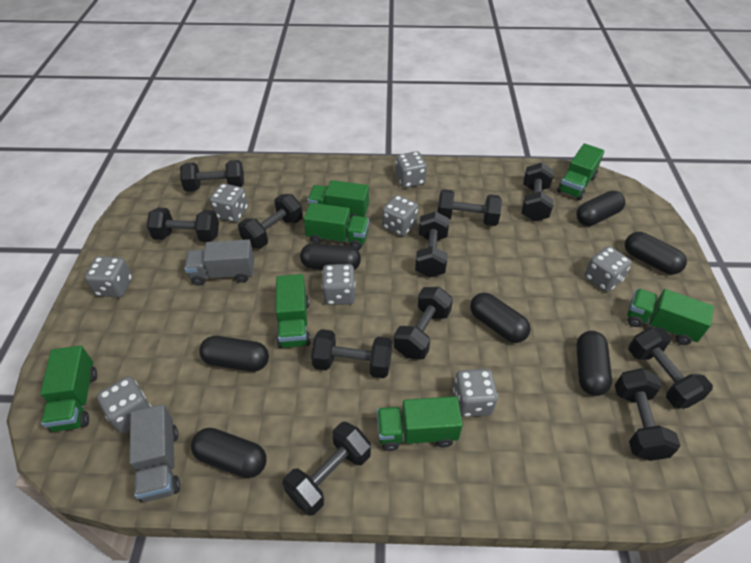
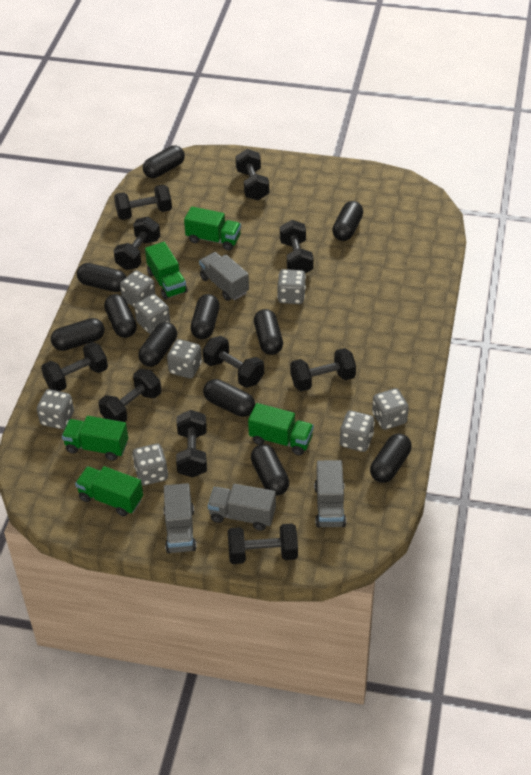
black capsule: [191,428,267,478] [199,336,269,372] [300,243,361,270] [470,293,531,343] [576,191,625,226] [576,331,612,396] [625,232,687,275] = 7 -> [51,318,105,351] [77,263,126,292] [104,294,137,338] [138,322,177,367] [143,145,185,178] [191,294,220,339] [203,379,255,417] [251,444,289,495] [254,309,283,355] [332,201,363,241] [370,433,412,483] = 11
black dumbbell: [147,208,219,242] [180,160,244,192] [238,194,303,249] [283,422,371,516] [311,329,392,378] [394,287,453,360] [415,211,449,278] [437,189,502,226] [521,163,554,221] [615,368,681,461] [628,327,713,408] = 11 -> [41,342,108,391] [98,369,161,422] [113,217,160,270] [114,184,172,220] [176,410,207,478] [203,336,264,388] [228,523,298,564] [236,149,269,200] [280,220,314,273] [290,348,356,392] = 10
green truck: [40,346,97,432] [276,274,311,348] [304,203,369,250] [307,180,369,220] [377,396,463,451] [557,143,605,200] [627,289,714,345] = 7 -> [62,416,128,461] [75,466,143,517] [145,242,187,299] [184,207,241,251] [248,403,314,455] = 5
grey truck: [129,404,180,502] [184,239,254,286] = 2 -> [164,483,197,553] [199,252,249,301] [208,484,276,531] [314,460,346,528] = 4

